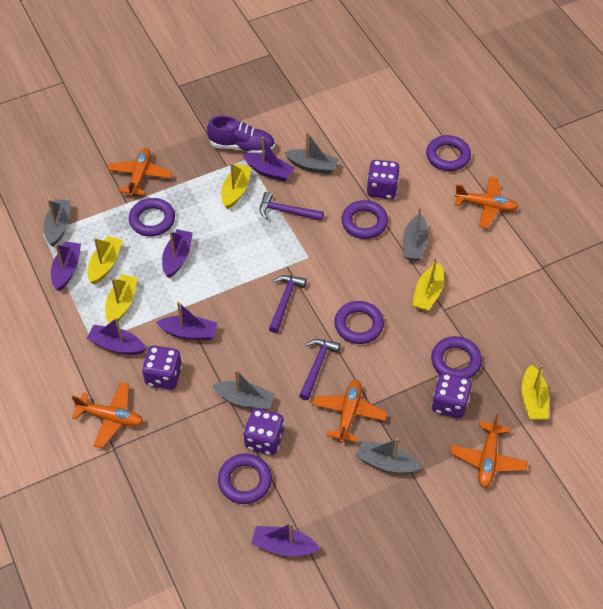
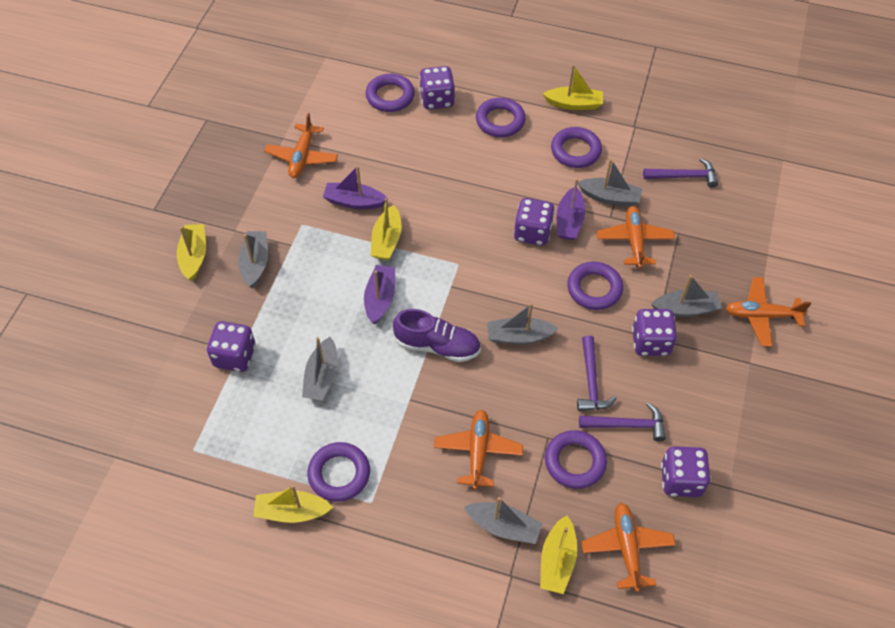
grey boat: [44,199,71,247] [212,370,275,410] [284,132,339,174] [356,438,422,474] [403,207,429,261] = 5 -> [238,231,268,288] [302,337,338,401] [464,497,543,544] [487,303,558,345] [578,159,642,206] [651,275,722,317] = 6
purple boat: [51,241,81,291] [86,318,146,355] [156,302,217,340] [162,229,193,278] [243,137,295,182] [251,523,321,556] = 6 -> [323,166,388,209] [364,265,395,325] [557,179,585,240] = 3
purple dice: [142,345,182,390] [243,408,284,455] [367,160,400,199] [431,372,472,418] = 4 -> [207,321,256,372] [419,66,455,110] [514,198,555,246] [632,309,677,356] [661,446,711,497] = 5

